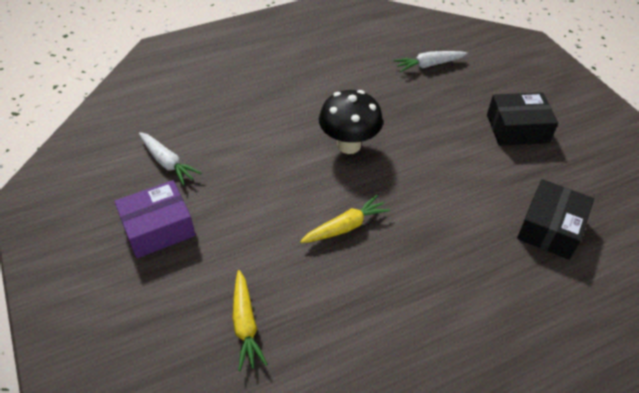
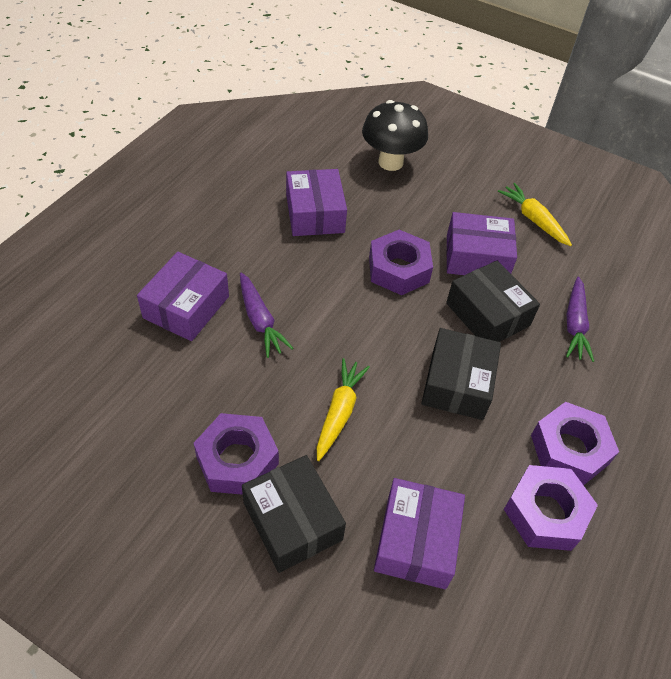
black box: [487,92,558,146] [517,179,594,260] = 2 -> [242,455,346,573] [421,328,501,420] [446,261,540,342] = 3
purple box: [114,180,196,258] = 1 -> [137,252,229,341] [286,169,347,236] [374,478,465,589] [446,212,517,275] = 4
purple carrot: none = 0 -> [240,272,293,358] [566,276,594,362] = 2
purple nut: none = 0 -> [193,413,279,495] [369,230,433,295] [504,465,598,551] [531,402,619,485] = 4
white carrot: [139,132,201,185] [394,51,467,72] = 2 -> none = 0

